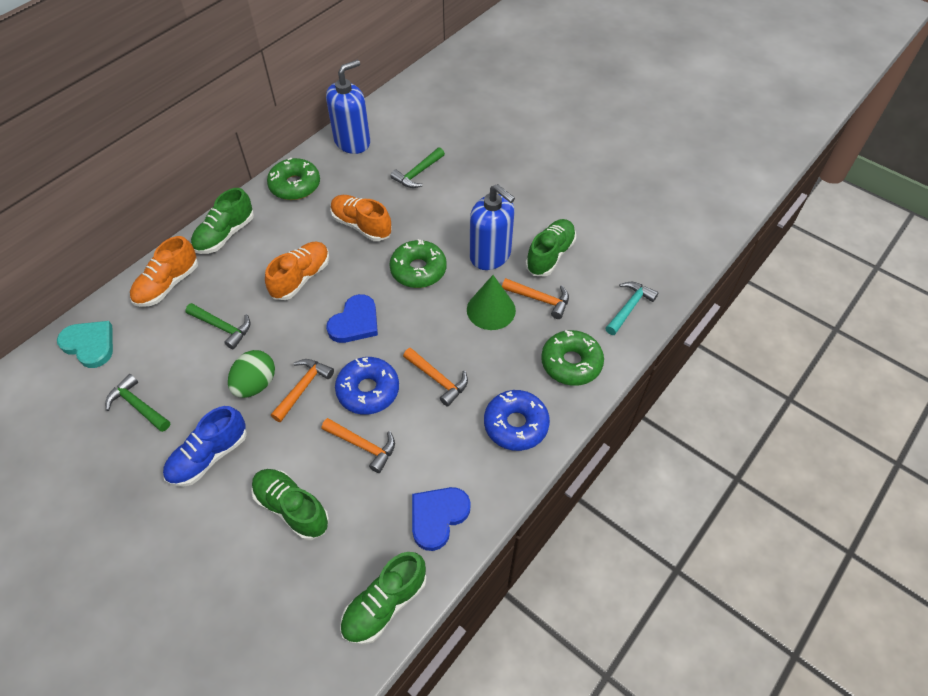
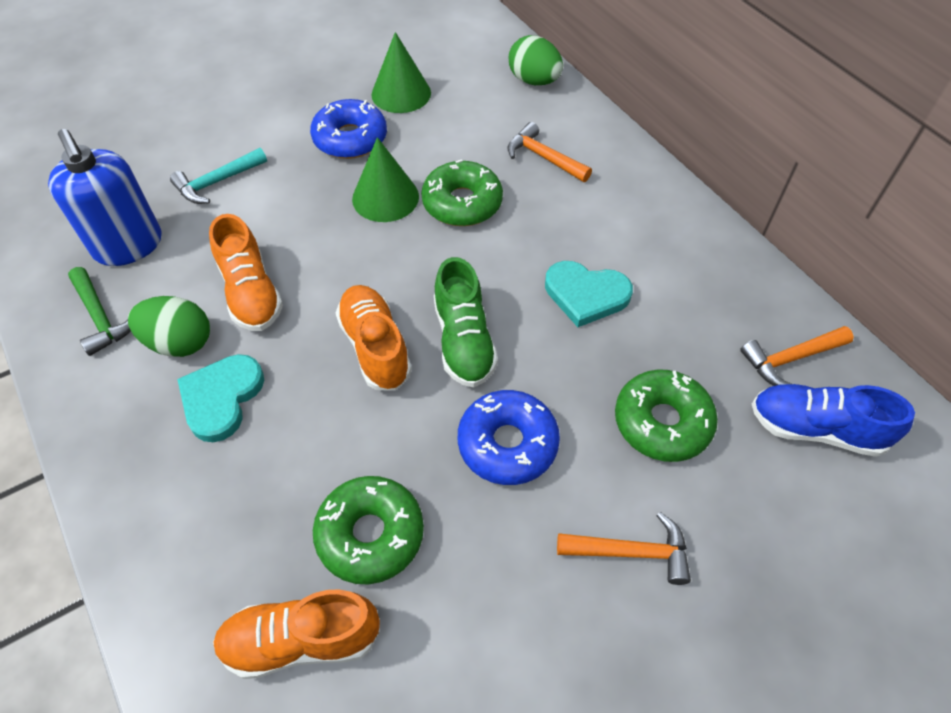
blue heart: [326,294,378,343] [412,487,471,551] = 2 -> none = 0
blue soap dispenser: [326,60,370,154] [470,184,515,270] = 2 -> [48,129,162,266] = 1
green cone: [467,275,516,330] = 1 -> [352,137,419,222] [372,32,431,113] = 2
green egg: [228,350,275,398] = 1 -> [128,296,210,357] [509,35,563,85] = 2
green hammer: [105,374,170,432] [185,303,251,349] [390,147,445,188] = 3 -> [68,267,131,356] = 1
green shoe: [191,188,254,254] [251,469,329,540] [340,552,427,645] [525,219,576,276] = 4 -> [434,257,498,387] = 1
orange hammer: [271,359,334,422] [321,418,395,473] [403,348,468,407] [502,278,569,319] = 4 -> [508,122,592,182] [557,512,691,585] [740,326,854,386] = 3
turquoise heart: [57,321,113,368] = 1 -> [177,354,264,442] [545,261,633,327] = 2

